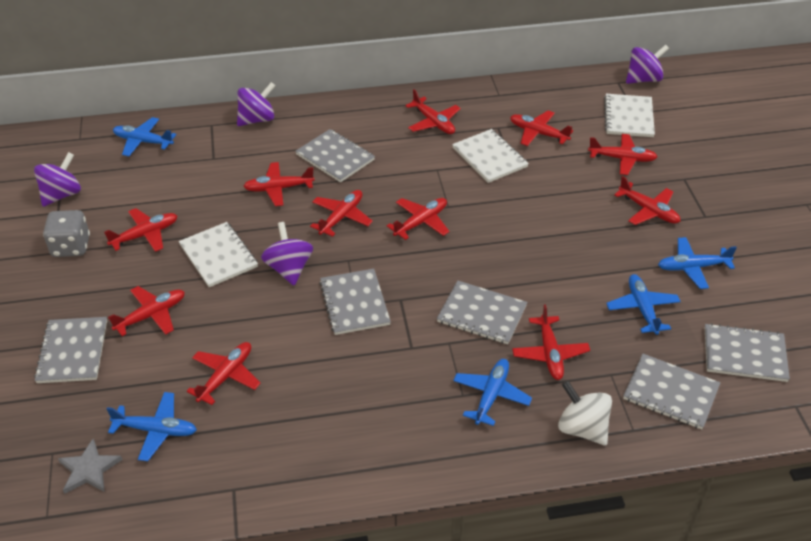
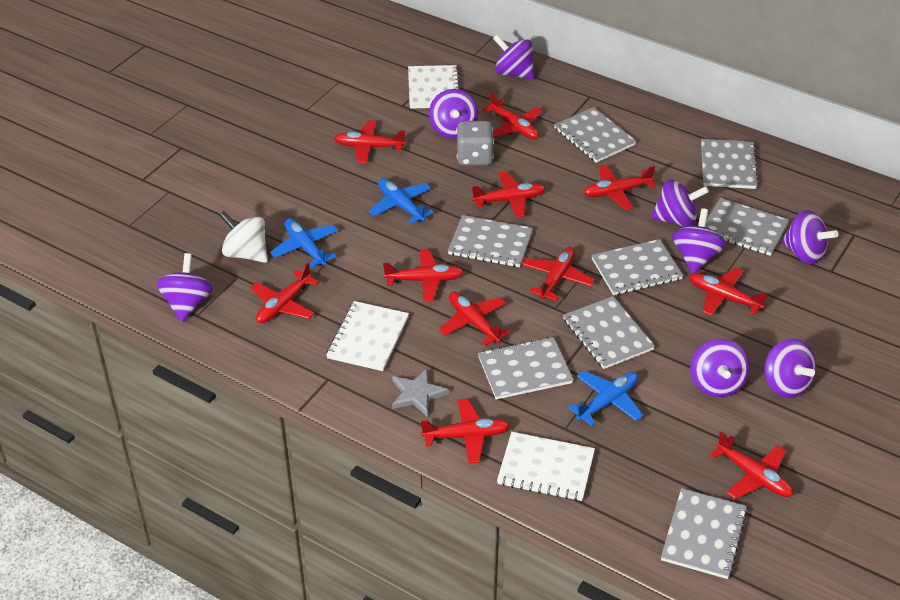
blue plane: [107,392,197,461] [113,117,176,156] [453,359,532,426] [606,274,681,335] [658,237,737,289] = 5 -> [270,218,338,268] [369,178,434,224] [568,371,643,426] = 3
grey notebook: [34,317,107,383] [295,129,375,182] [319,269,391,335] [437,280,527,344] [623,354,720,429] [705,323,790,382] = 6 -> [448,215,533,267] [478,337,574,400] [554,107,637,163] [563,296,655,369] [591,239,684,295] [661,488,747,579] [701,139,759,189] [705,198,789,256] = 8
purple spinning top: [34,152,81,207] [237,82,275,126] [261,222,313,286] [626,44,669,84] = 4 -> [156,253,213,322] [429,89,478,139] [493,34,534,80] [651,179,709,227] [672,208,726,274] [690,339,750,397] [764,339,816,398] [781,210,838,264] = 8

